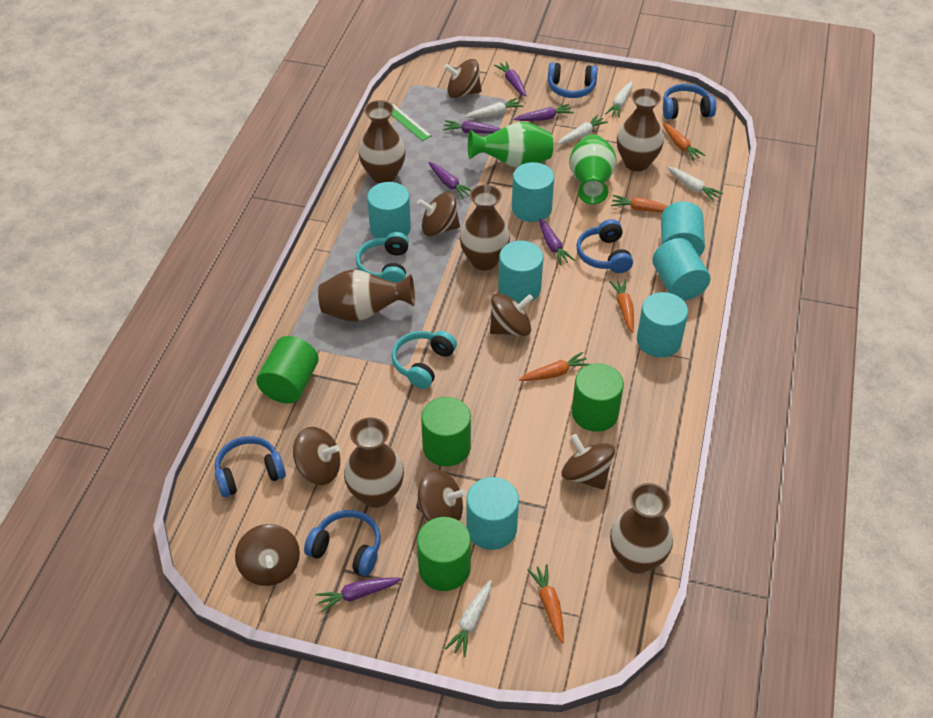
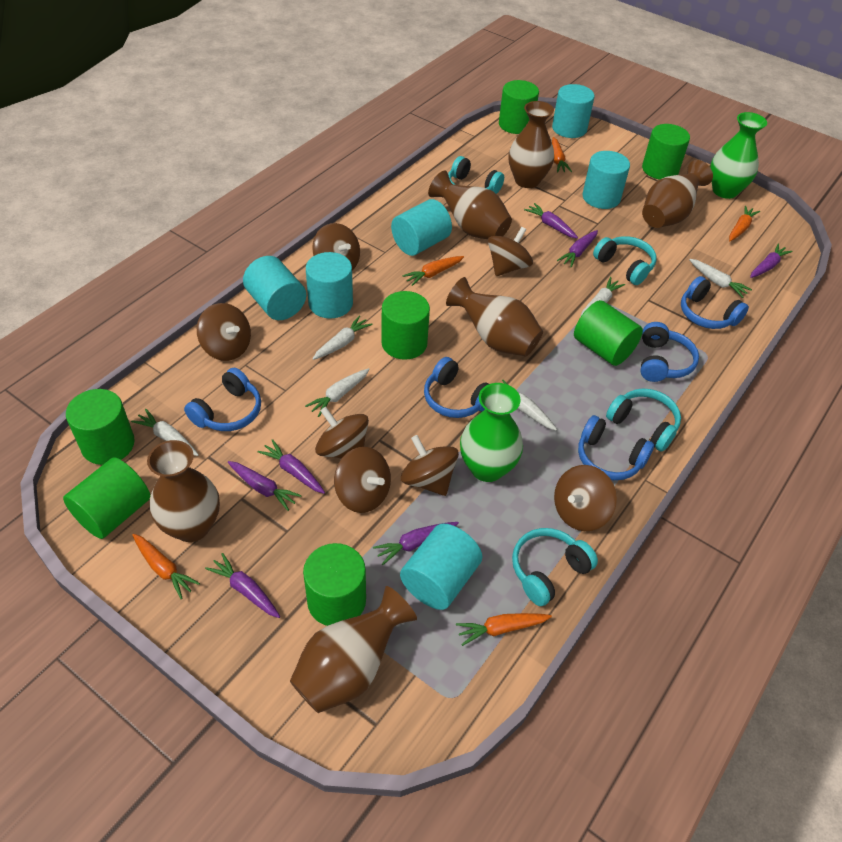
green cylinder: [256,336,319,404] [417,517,471,591] [421,397,471,466] [572,363,624,432] = 4 -> [63,457,150,539] [66,389,135,465] [303,543,366,626] [381,291,430,360] [499,80,539,134] [574,300,643,366] [642,124,690,180] = 7
green ruler: [391,103,432,141] = 1 -> none = 0
purple carrot: [316,577,402,613] [428,162,472,199] [443,120,500,134] [494,61,527,96] [514,104,574,121] [539,218,575,265] = 6 -> [205,553,280,618] [228,461,302,511] [257,439,325,494] [373,522,459,565] [524,203,578,239] [557,230,598,268] [750,244,793,278] = 7
turquoise cylinder: [367,182,411,238] [466,477,519,550] [498,241,543,304] [512,162,554,222] [637,292,688,358] [652,238,710,301] [661,201,705,257] = 7 -> [243,256,306,320] [306,252,353,318] [391,199,452,256] [400,523,483,610] [552,84,594,138] [583,151,630,209] = 6
turquoise headphones: [356,232,409,283] [392,331,457,389] = 2 -> [448,156,504,194] [512,528,598,606] [593,236,657,285] [606,388,681,451] = 4
white carrot: [445,580,492,657] [465,98,523,118] [558,115,608,144] [605,81,633,118] [667,167,723,202] = 5 -> [131,409,199,456] [305,368,370,417] [313,315,373,360] [502,380,557,431] [581,277,625,316] [689,259,752,298] = 6

